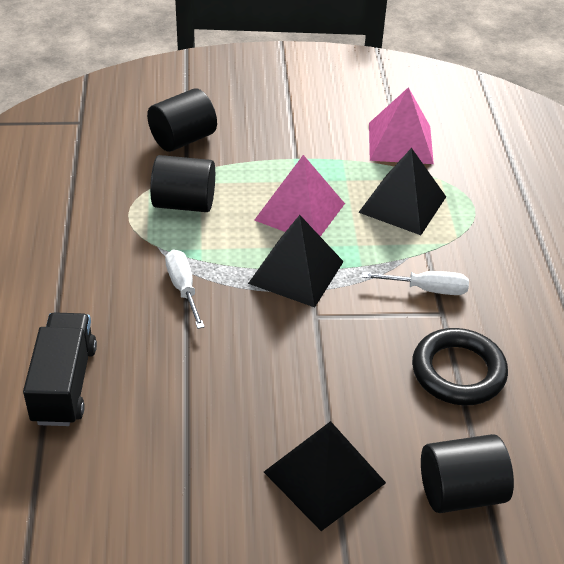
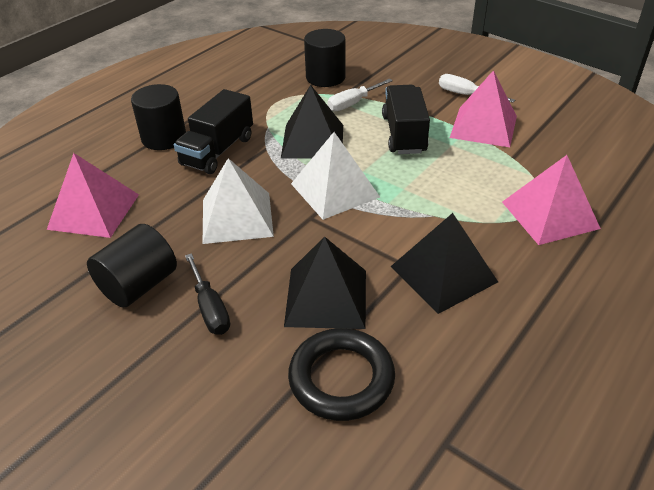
black screwdriver: none = 0 -> [185,253,230,335] = 1
black truck: [23,312,97,426] = 1 -> [174,89,253,174] [382,85,430,154] = 2
pink pyramid: [254,155,345,237] [369,87,434,164] = 2 -> [47,153,139,238] [450,70,517,147] [502,155,601,245] = 3
white pyramid: none = 0 -> [203,158,274,244] [291,132,380,220] = 2

